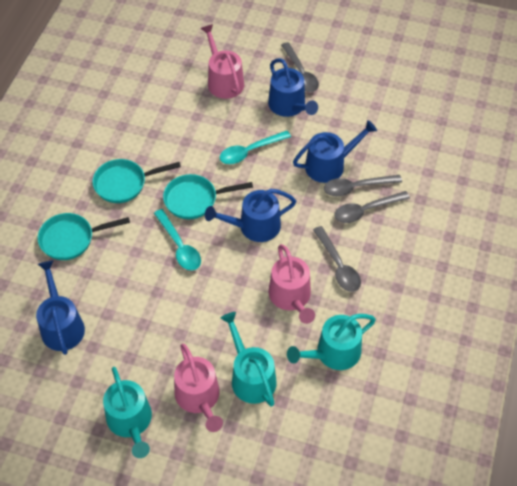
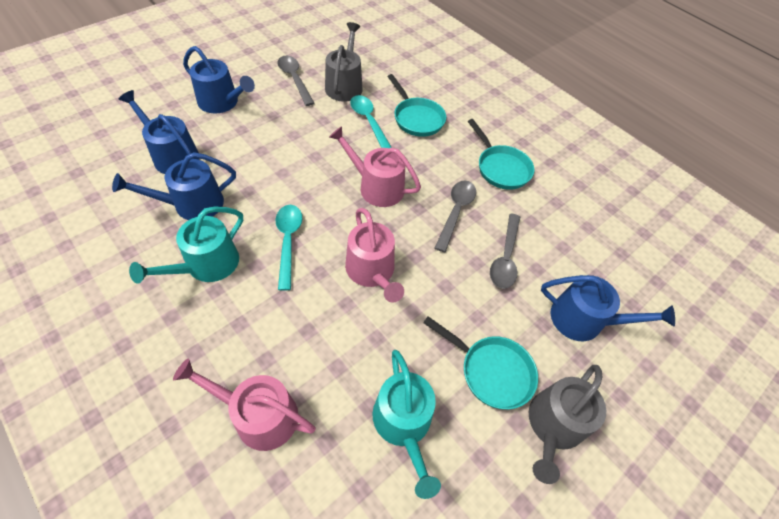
grey spoon: [281,42,319,92] [313,226,361,292] [324,175,402,196] [334,191,410,223] = 4 -> [277,56,314,106] [435,180,476,252] [490,214,520,289] = 3
grey watering can: none = 0 -> [325,22,363,102] [529,365,606,484] = 2
turquoise watering can: [103,367,152,458] [221,312,277,407] [287,314,376,370] = 3 -> [129,207,243,284] [372,350,441,499] = 2

